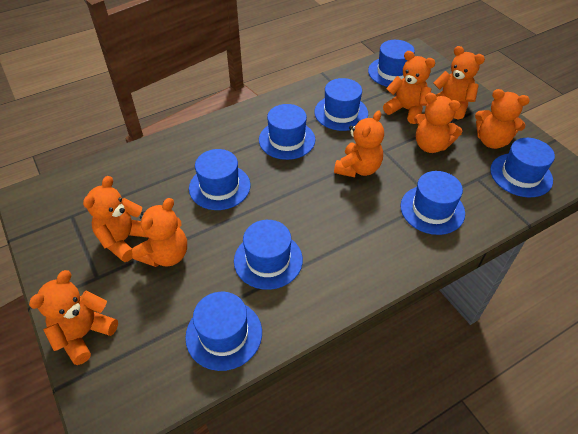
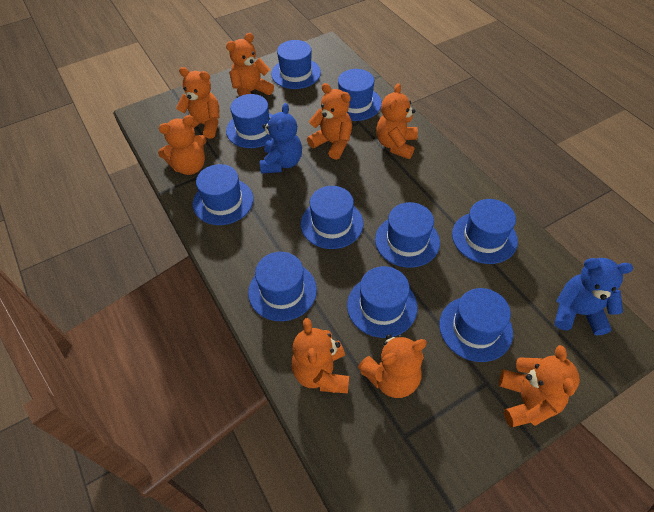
blue hat: [185,292,262,371] [189,149,251,210] [234,220,303,290] [259,104,315,160] [314,78,368,131] [368,40,415,87] [401,171,465,235] [490,138,555,197] = 8 -> [193,164,254,225] [226,94,273,148] [248,252,317,321] [271,40,321,89] [301,186,363,249] [338,69,382,121] [347,266,418,338] [375,202,440,268] [439,288,513,362] [452,199,518,264] = 10
blue teddy bear: none = 0 -> [260,103,302,174] [555,258,633,335] = 2

